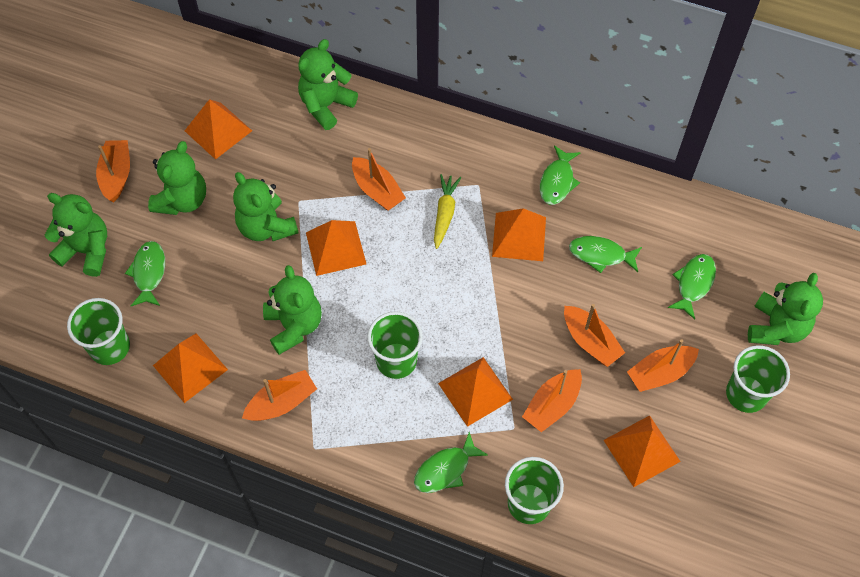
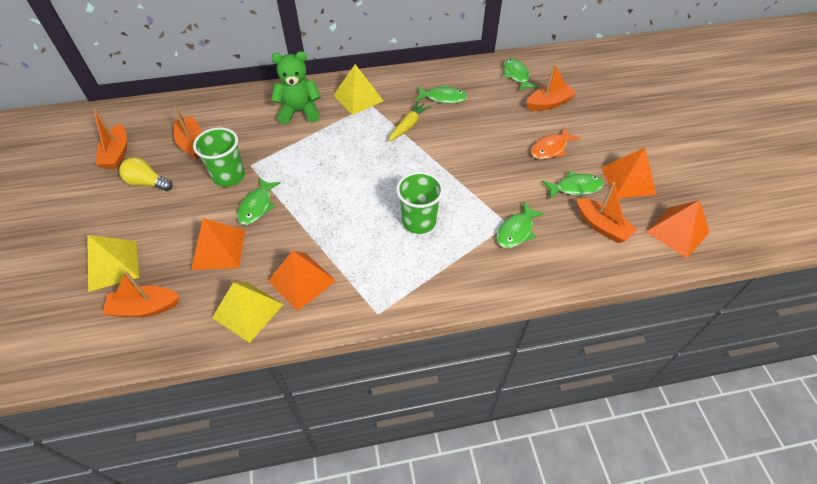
green cup: [67,298,130,365] [367,311,423,379] [505,457,564,524] [726,345,790,413] = 4 -> [193,127,245,187] [396,172,444,234] = 2
green teddy bear: [45,193,107,277] [148,141,206,215] [233,172,299,241] [263,265,322,355] [298,39,358,130] [748,273,823,345] = 6 -> [271,51,321,125] = 1
orange boat: [96,140,130,202] [242,370,317,421] [352,148,406,211] [522,369,582,432] [564,304,625,367] [627,339,699,392] = 6 -> [93,108,127,169] [102,271,180,317] [174,106,202,160] [526,64,577,111] [577,182,637,243] = 5
orange fish: none = 0 -> [531,127,580,159] = 1
orange pyramid: [153,333,228,403] [185,99,252,160] [306,220,366,276] [438,357,513,427] [492,208,546,261] [604,415,681,487] = 6 -> [191,218,245,270] [268,251,336,311] [601,148,656,198] [646,200,710,258] = 4
yellow light bulb: none = 0 -> [119,157,173,191] = 1
yellow pyramid: none = 0 -> [87,235,139,292] [212,282,284,343] [333,64,383,115] = 3

